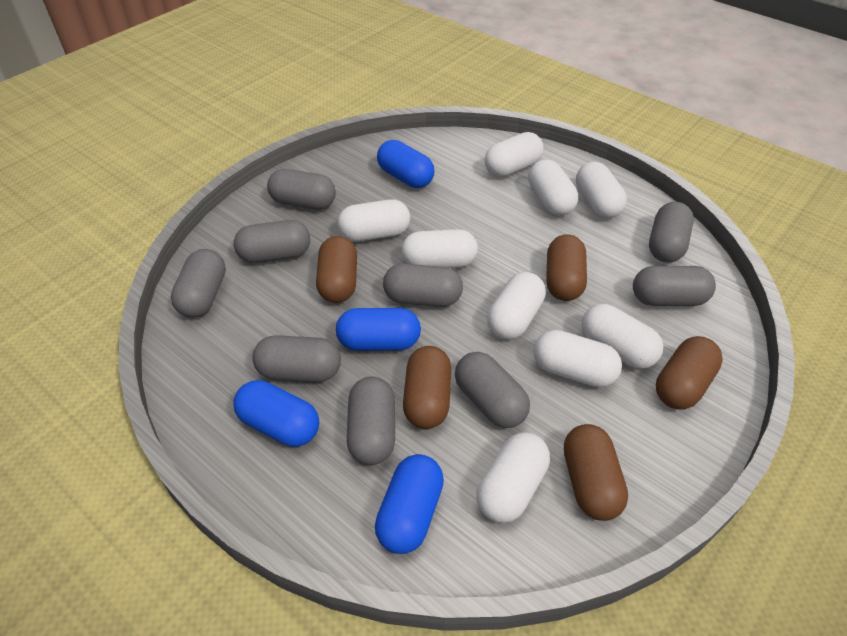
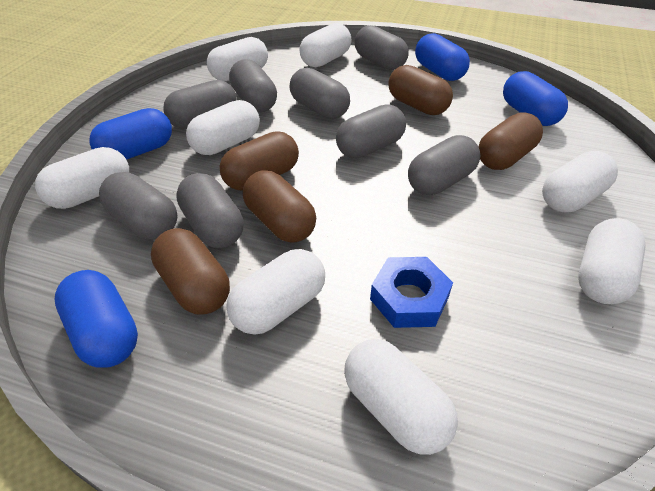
blue nut: none = 0 -> [370,257,453,328] = 1
grey capsule: [171,249,226,318] [234,220,310,263] [252,335,341,382] [267,169,336,210] [347,376,395,465] [383,264,463,307] [455,352,530,428] [633,266,716,306] [649,202,694,262] = 9 -> [99,172,178,240] [163,80,237,129] [176,173,244,248] [229,59,277,112] [289,68,350,119] [336,104,406,158] [355,25,408,70] [408,135,480,195] = 8
white capsule: [338,199,410,242] [401,229,478,268] [476,432,550,523] [485,132,544,177] [487,272,546,340] [528,159,578,216] [533,330,622,387] [576,162,627,218] [581,304,663,369] = 9 -> [35,147,129,209] [186,100,260,155] [207,37,268,81] [226,249,325,335] [300,23,352,67] [344,339,458,455] [542,151,618,213] [578,218,646,304] = 8

